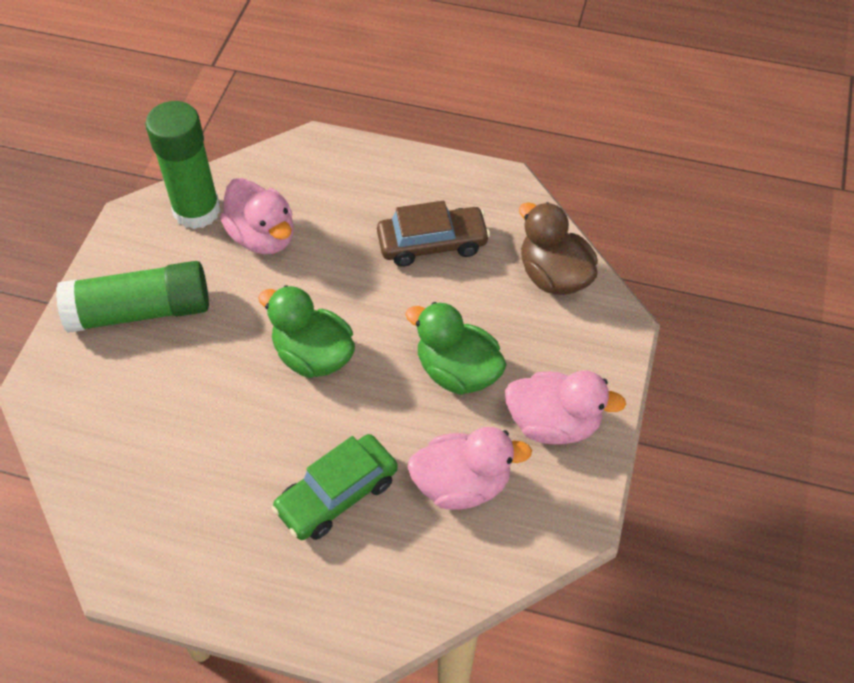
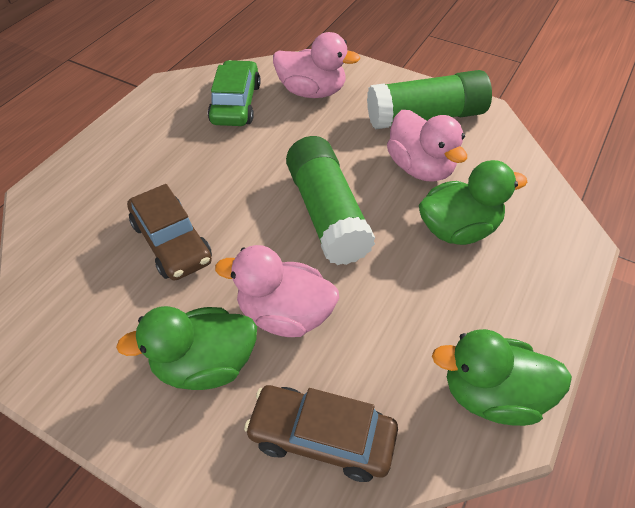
brown car: [377,201,490,267] = 1 -> [127,184,212,281] [244,385,398,482] = 2
brown duck: [519,202,598,295] = 1 -> none = 0
green duck: [258,285,355,378] [405,302,507,395] = 2 -> [116,306,257,390] [419,160,527,245] [432,329,572,426] = 3

